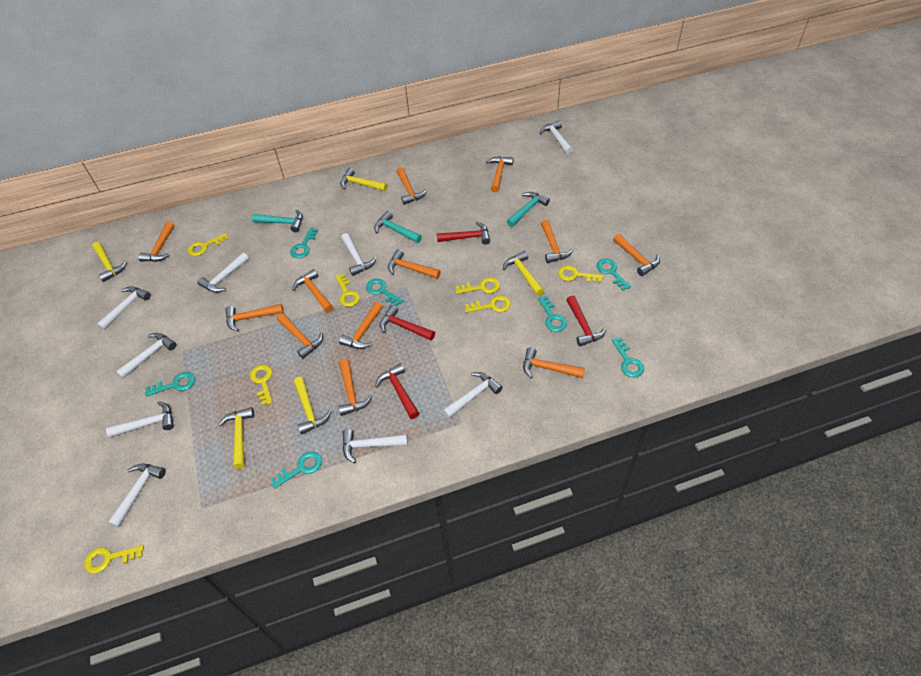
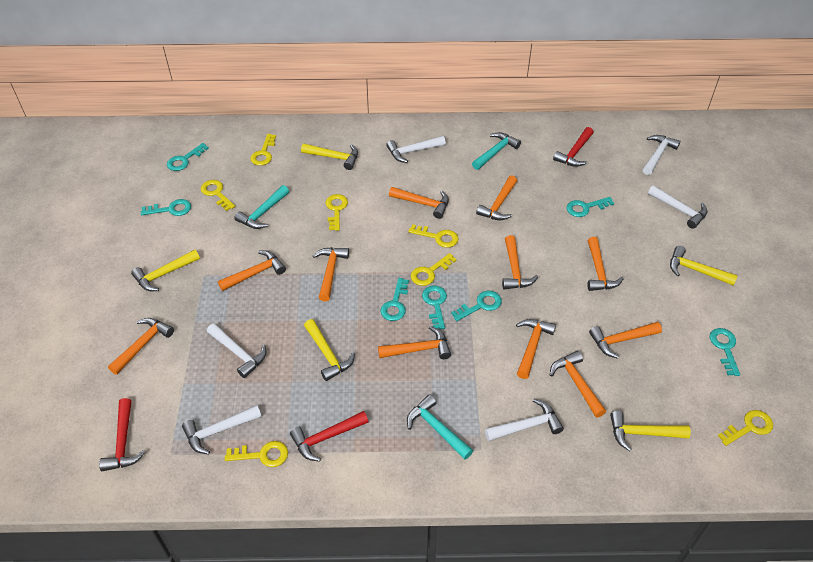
orange hammer: [138,221,175,262] [225,304,283,331] [277,314,323,359] [292,269,333,313] [338,359,372,416] [339,302,383,349] [388,249,441,279] [396,167,427,205] [486,156,514,192] [523,347,585,378] [541,220,573,263] [613,234,660,276] = 12 -> [108,318,174,375] [218,251,286,291] [313,247,349,301] [378,326,451,359] [389,187,449,219] [476,176,517,220] [502,235,538,289] [516,319,556,379] [550,351,606,418] [587,237,623,291] [589,322,662,359] = 11
red hammer: [375,363,419,419] [380,305,435,341] [437,222,490,244] [566,295,606,346] = 4 -> [99,398,145,471] [290,411,368,462] [553,127,594,167] = 3
white hammer: [97,286,151,330] [106,401,174,438] [108,464,166,528] [116,333,176,379] [197,253,249,293] [341,233,376,276] [342,429,408,463] [443,372,503,419] [540,120,573,154] = 9 -> [182,405,262,454] [207,323,266,378] [386,136,446,163] [485,399,564,441] [643,135,680,175] [648,185,707,229] = 6

